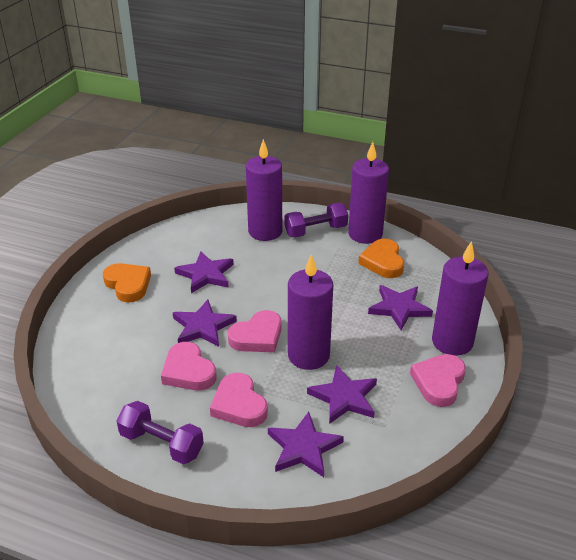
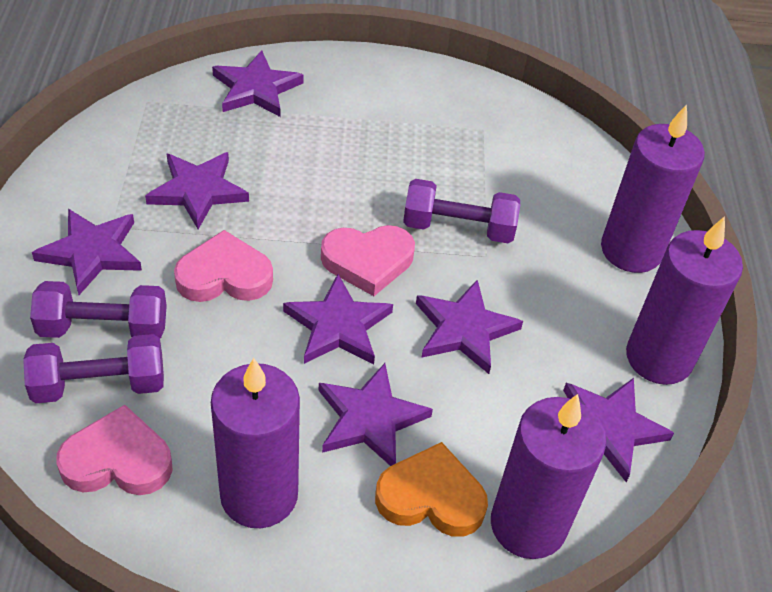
orange heart: [103,263,151,302] [358,239,404,278] = 2 -> [375,442,488,537] = 1
pink heart: [161,342,217,391] [210,373,268,427] [228,310,282,352] [410,354,466,407] = 4 -> [56,405,173,495] [174,230,273,302] [321,225,415,296] = 3
purple dumbbell: [116,401,204,464] [285,203,348,237] = 2 -> [23,334,164,403] [30,281,167,338] [403,179,520,243] = 3
purple star: [173,299,237,347] [174,252,233,293] [268,412,344,477] [307,365,377,424] [368,285,433,330] = 5 -> [32,209,142,295] [145,152,249,229] [212,50,304,117] [283,274,393,364] [318,363,433,466] [416,279,523,374] [563,378,674,482] = 7

